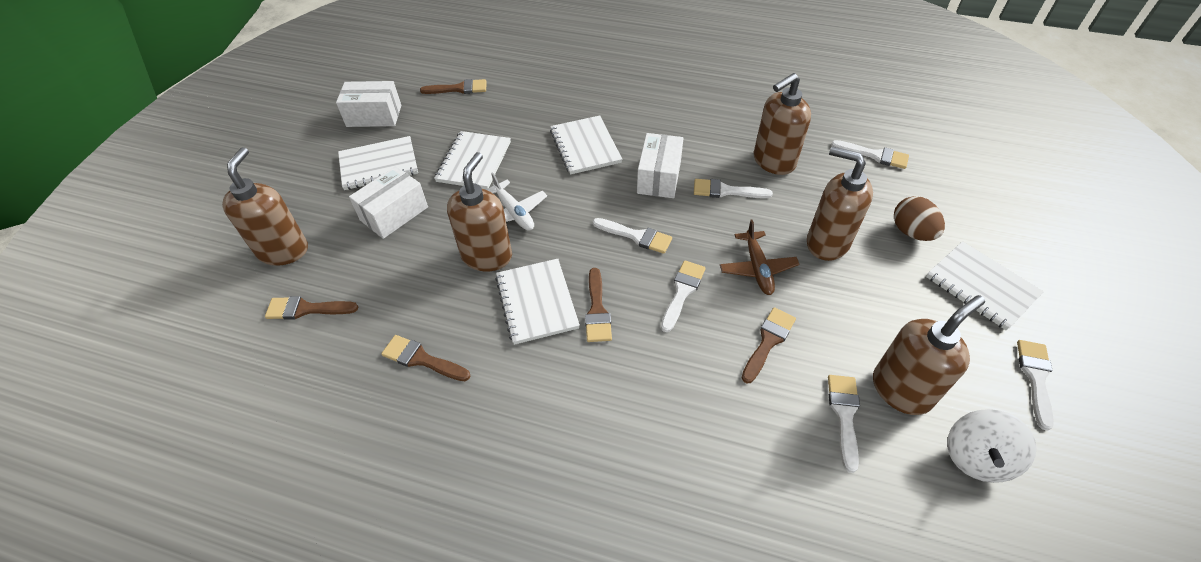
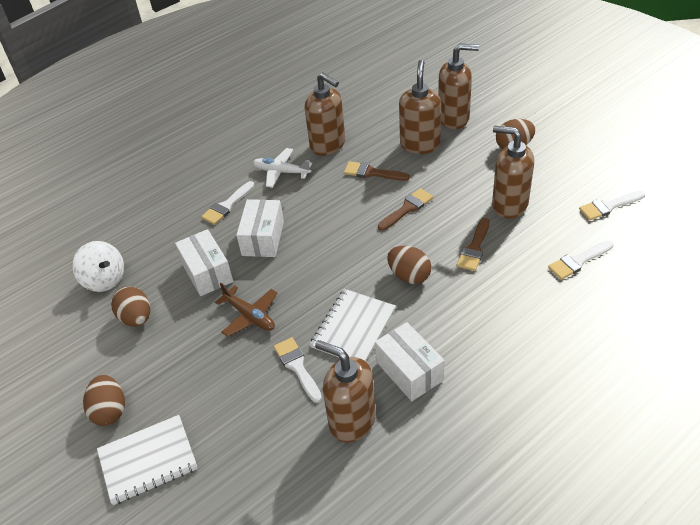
brown brush: [265,296,358,320] [381,335,471,381] [420,79,487,94] [585,268,612,342] [742,307,796,383] = 5 -> [344,161,410,181] [378,188,433,231] [456,218,489,271] = 3
brown egg: [894,196,945,241] = 1 -> [83,375,125,426] [111,286,150,327] [387,246,431,284] [496,119,535,149] = 4
white brush: [593,218,672,254] [661,260,706,332] [694,179,773,198] [828,375,860,473] [831,140,909,169] [1017,340,1054,431] = 6 -> [201,181,254,225] [274,337,322,403] [548,240,614,280] [579,191,645,220] = 4
white notebook: [338,136,418,190] [434,131,511,189] [495,259,580,345] [550,115,622,175] [926,241,1044,330] = 5 -> [97,415,198,505] [310,289,396,361] = 2

